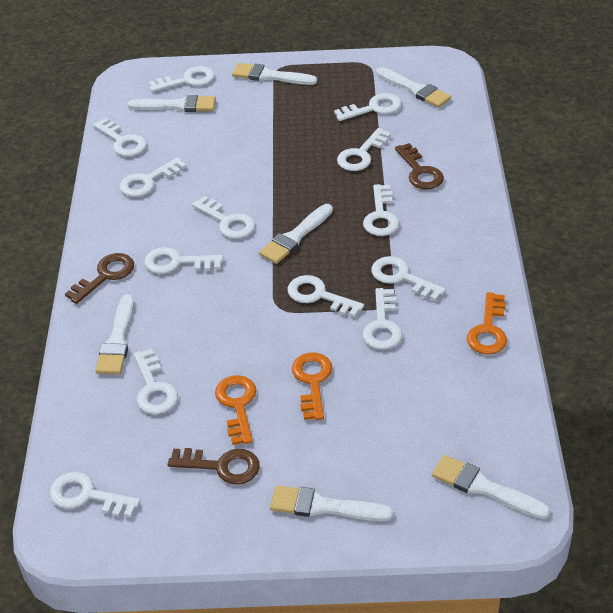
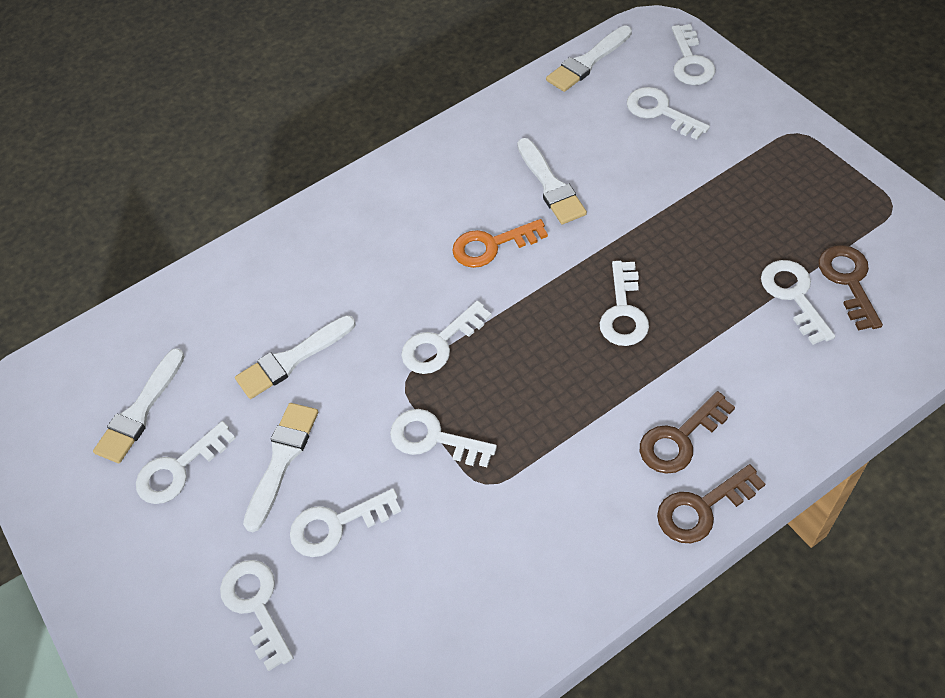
orange key: [215,375,256,445] [292,352,332,420] [467,292,507,354] = 3 -> [452,219,548,268] = 1
white brush: [95,295,134,374] [128,95,216,112] [232,63,317,85] [259,204,333,264] [270,485,393,521] [376,67,451,108] [432,455,550,519] = 7 -> [93,348,185,463] [235,315,356,399] [243,403,318,532] [517,138,587,224] [546,26,632,92] = 5
white key: [50,472,140,517] [93,118,147,156] [120,157,187,197] [134,349,178,414] [144,247,223,274] [149,66,215,92] [192,196,255,239] [288,275,364,317] [334,93,402,121] [337,128,391,171] [363,184,399,236] [363,288,402,350] [371,256,446,301] = 13 -> [136,421,235,504] [220,560,294,671] [290,488,401,557] [390,409,497,467] [401,301,492,374] [600,261,649,346] [627,87,710,140] [672,24,715,85] [761,260,835,345] = 9

